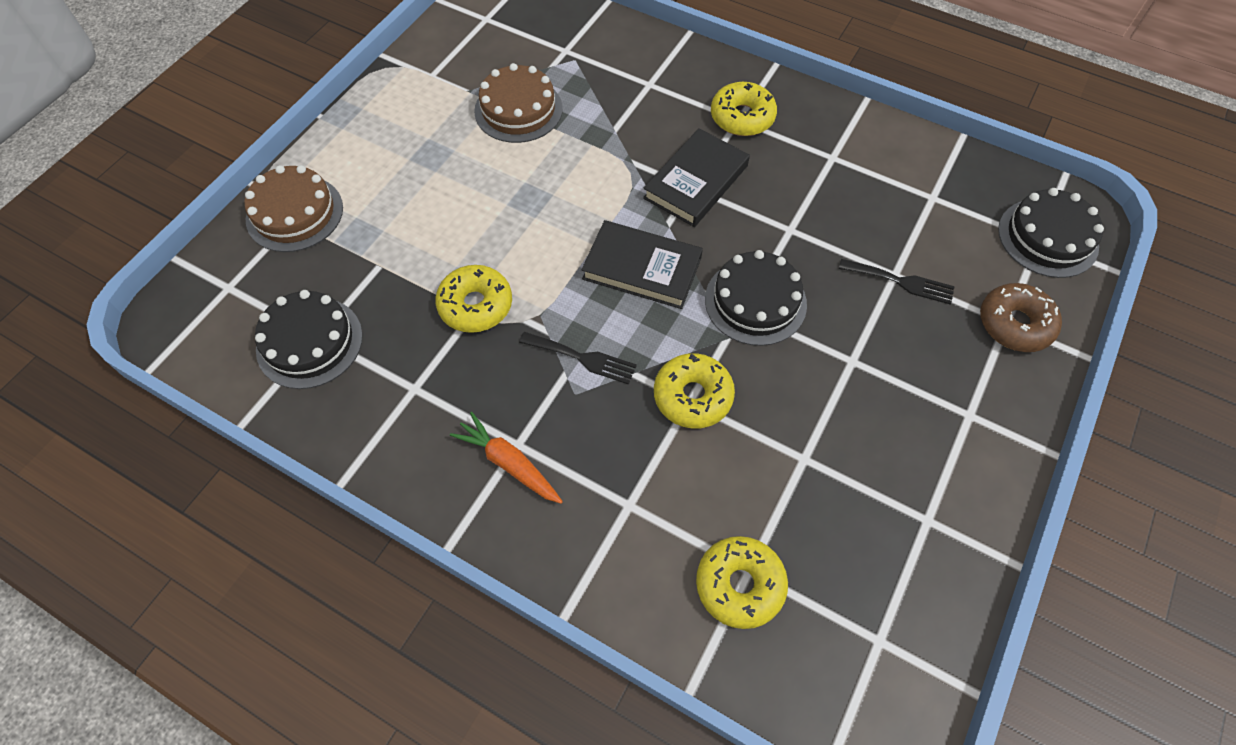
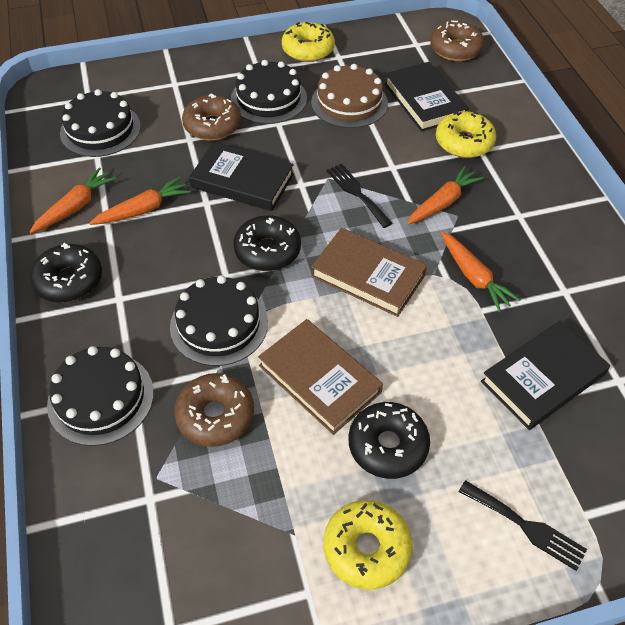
black book: [581,220,703,309] [643,128,750,227] = 2 -> [189,142,294,211] [384,62,469,132] [481,321,610,430] = 3
black cake: [255,290,363,389] [705,250,807,346] [998,188,1104,278] = 3 -> [47,346,154,446] [60,89,141,157] [170,275,268,366] [231,60,307,124] = 4
black donut: none = 0 -> [30,243,102,303] [233,215,301,271] [349,402,430,479] = 3
brown book: none = 0 -> [258,319,383,435] [311,228,427,317] = 2
brown cake: [245,165,343,252] [474,63,563,143] = 2 -> [311,64,388,128] = 1
brown donut: [980,283,1062,352] = 1 -> [174,373,254,447] [182,93,241,141] [430,20,484,61] = 3
orange carrot: [450,412,563,503] = 1 -> [30,168,117,233] [89,177,191,225] [407,166,484,225] [441,232,520,312] = 4
yellow donut: [435,265,512,333] [654,353,735,429] [696,536,788,629] [711,82,777,136] = 4 -> [282,22,335,62] [324,500,413,590] [436,111,496,158] = 3

